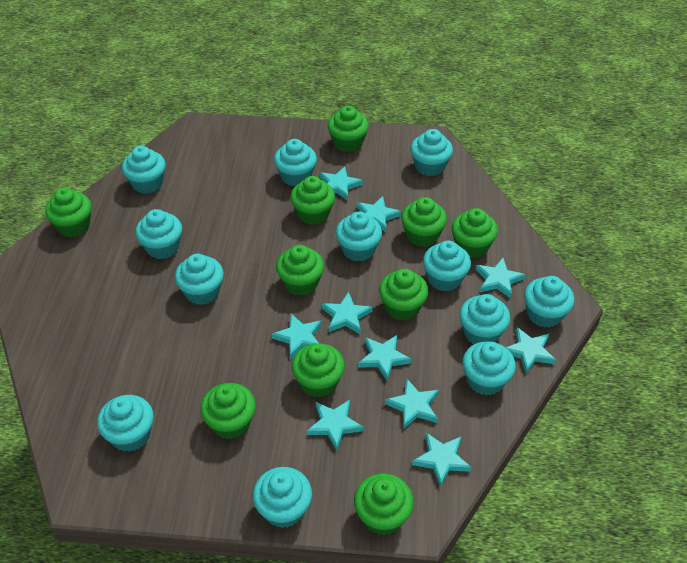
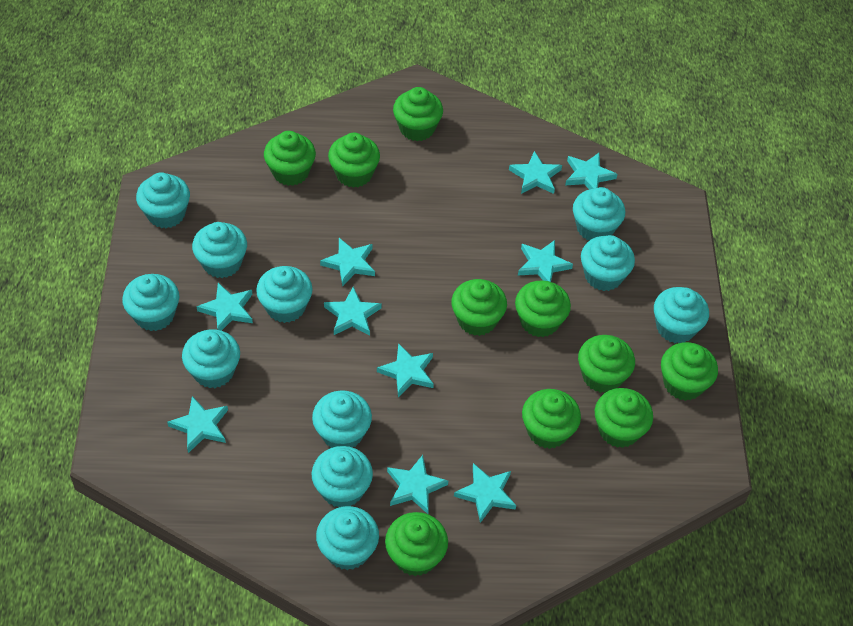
turquoise cupcake: [97,395,154,452] [122,146,166,194] [135,209,182,259] [175,254,224,305] [253,467,312,528] [274,139,317,186] [336,211,382,262] [410,129,453,176] [423,241,471,292] [459,294,510,344] [462,341,516,396] [524,276,574,328] = 12 -> [122,274,179,331] [136,172,190,228] [182,330,240,388] [192,222,247,278] [256,266,313,323] [312,390,372,448] [312,446,373,508] [316,506,379,570] [573,187,625,240] [581,235,635,291] [654,287,709,343] = 11

